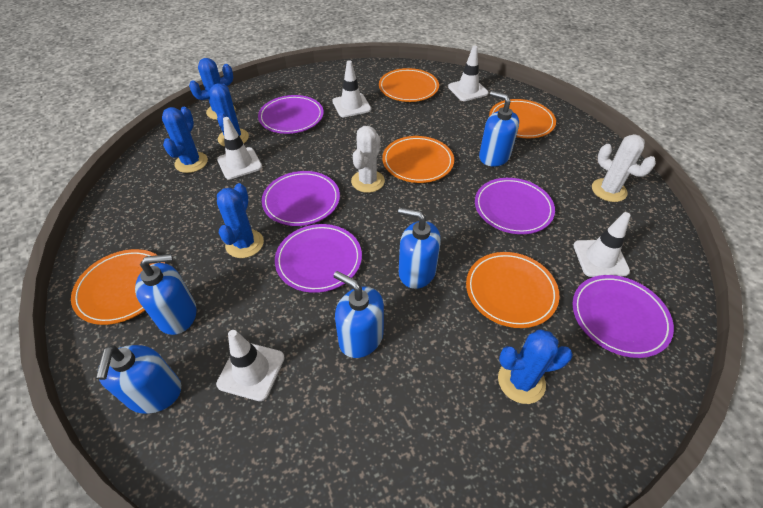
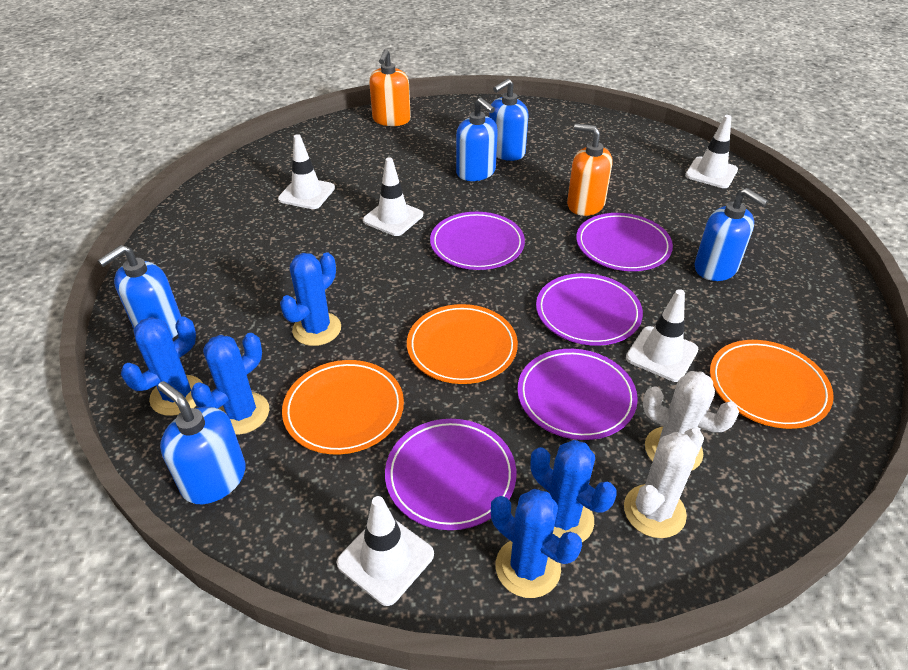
orange plate: [71,249,165,325] [379,68,439,102] [382,136,454,183] [466,252,559,328] [489,99,556,138] = 5 -> [282,360,404,454] [407,304,518,384] [710,340,834,429] = 3
orange soap dispenser: none = 0 -> [369,49,411,126] [567,124,612,216] = 2

